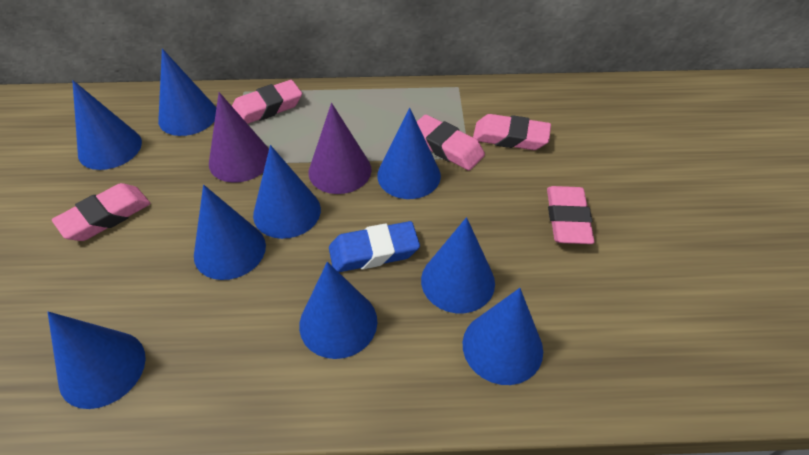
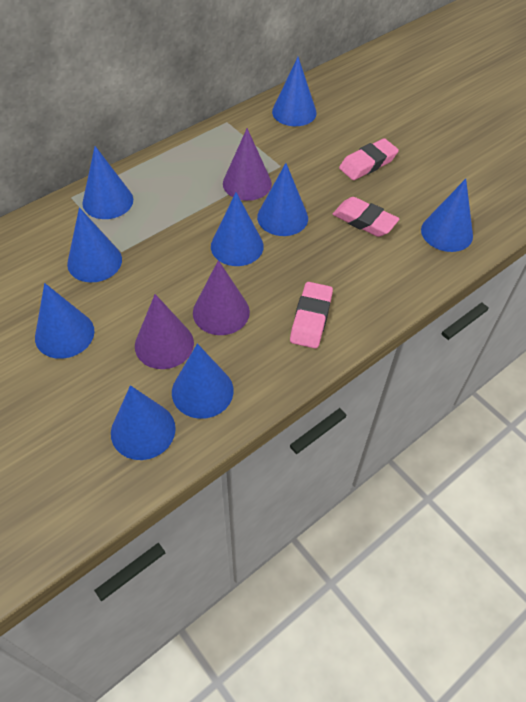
blue eraser: [329,221,420,272] = 1 -> none = 0
pink eraser: [52,183,151,241] [232,80,302,124] [417,115,485,171] [473,114,551,150] [547,186,594,244] = 5 -> [290,282,333,349] [332,197,399,237] [339,138,399,180] = 3
purple cone: [209,92,269,183] [309,103,372,194] = 2 -> [135,294,194,369] [193,260,250,335] [223,128,272,201] = 3

